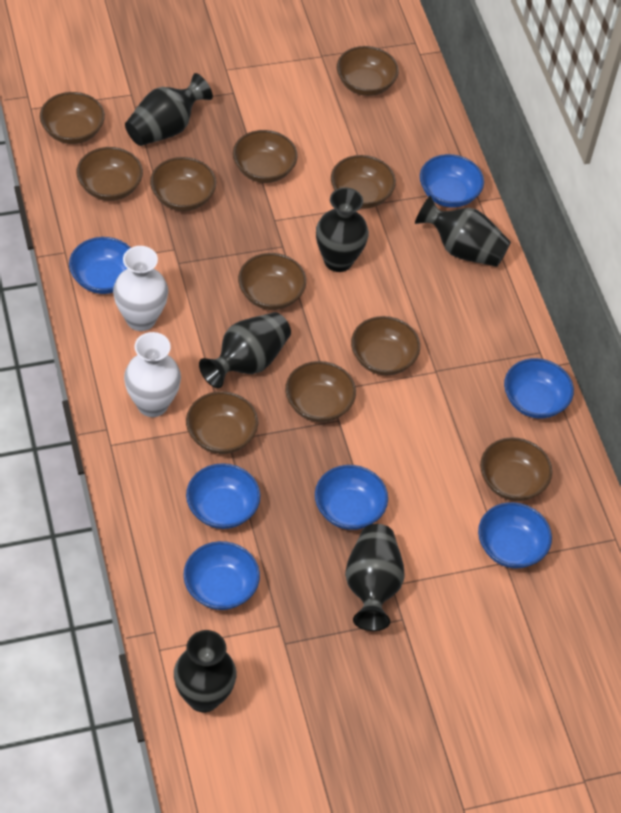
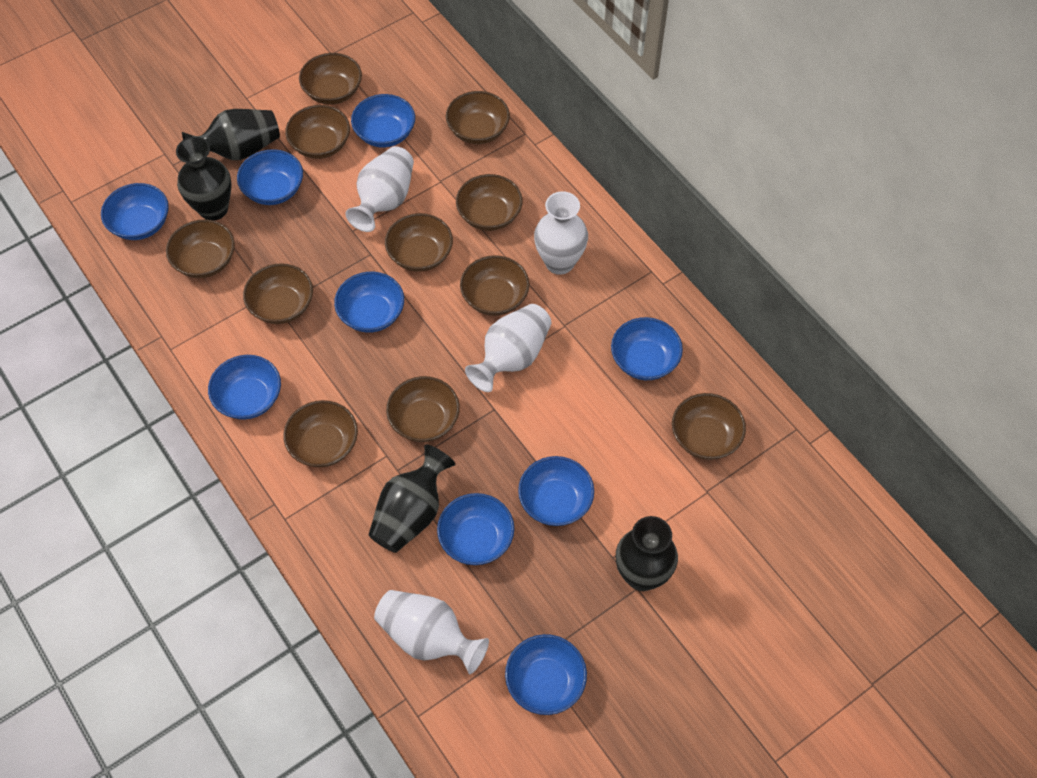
black vase: [125,73,213,146] [174,630,236,712] [199,312,291,388] [316,187,369,272] [345,524,405,631] [415,195,511,267] = 6 -> [176,137,232,221] [182,109,280,160] [368,445,455,553] [616,516,678,591] = 4
blue bowl: [69,237,131,294] [183,541,260,610] [186,463,260,529] [315,465,388,530] [420,154,484,208] [478,502,552,568] [504,358,574,419] = 7 -> [101,183,169,240] [208,355,281,420] [237,149,303,205] [334,272,404,333] [351,94,415,147] [437,493,514,565] [505,634,587,715] [518,456,594,526] [611,317,683,380] = 9
white vase: [113,246,168,331] [124,332,181,417] = 2 -> [345,146,414,232] [374,590,489,674] [465,304,552,392] [534,191,588,275] = 4

